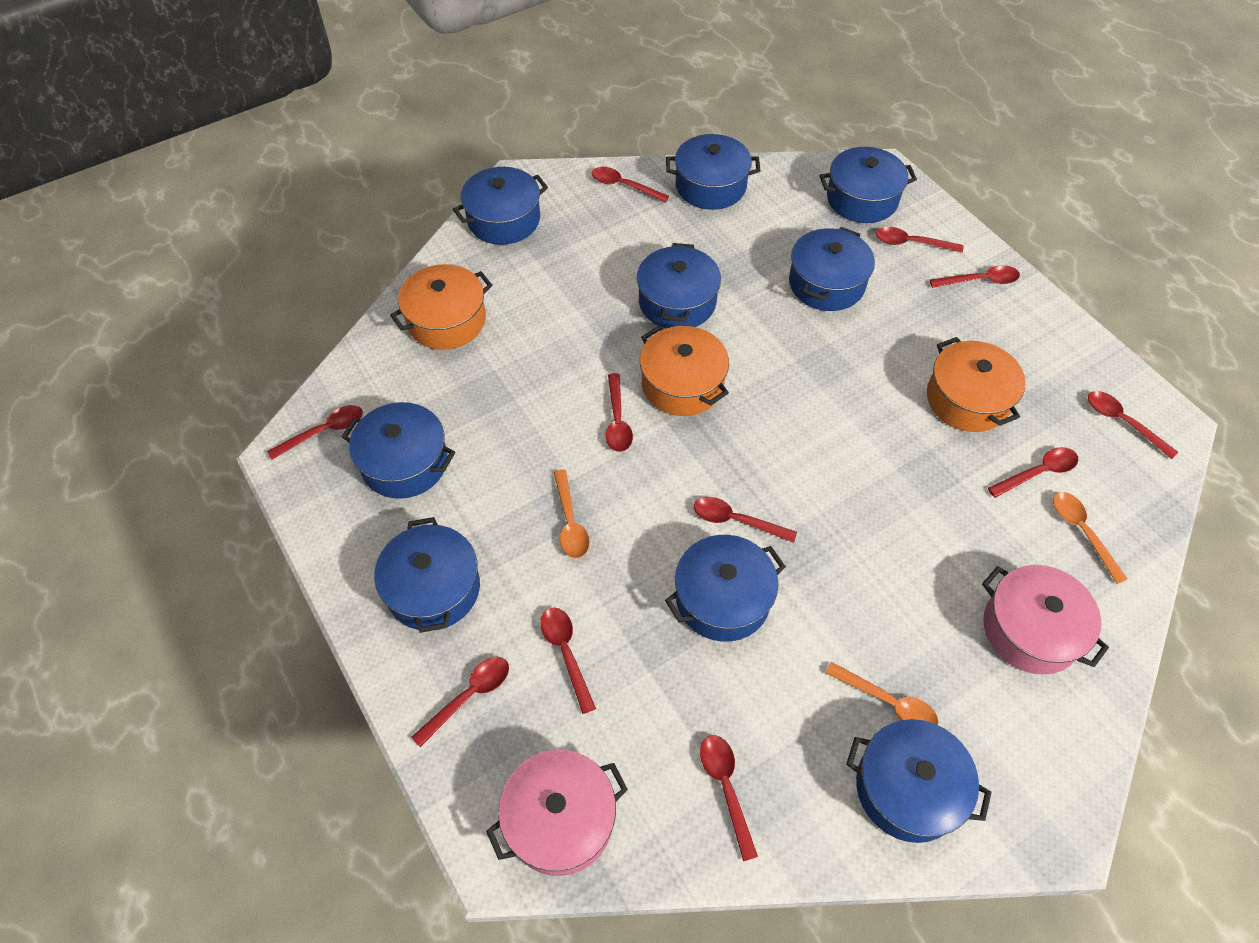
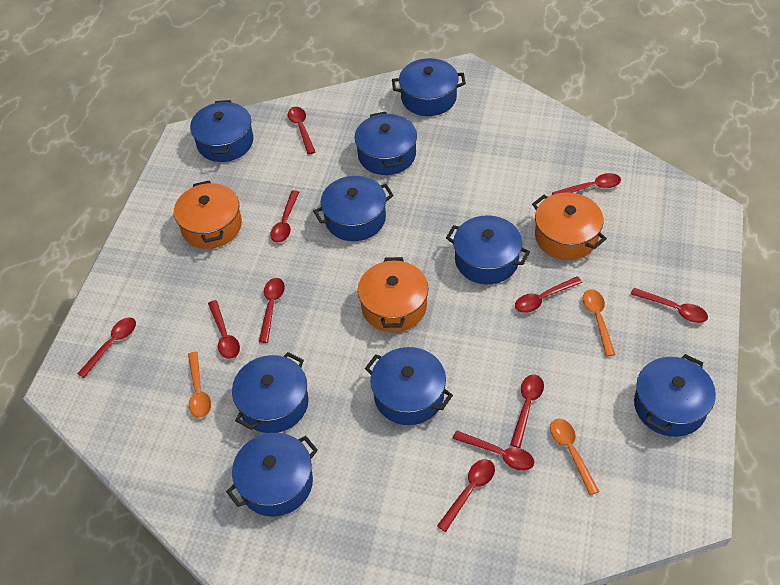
pink pot: [486,750,628,876] [982,565,1109,675] = 2 -> none = 0

